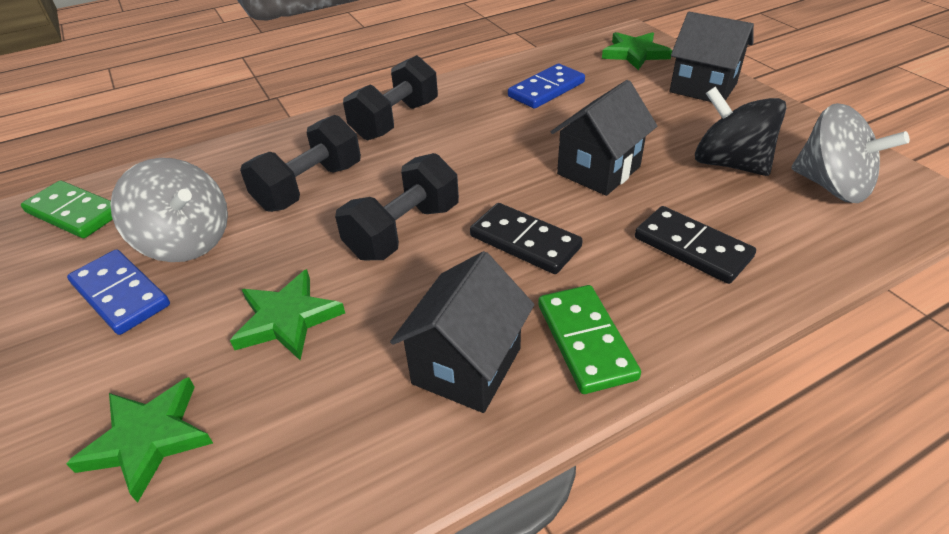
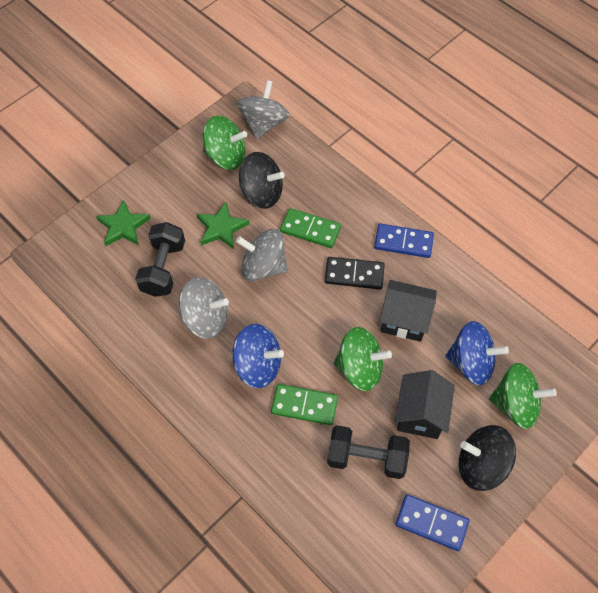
black domino: [470,203,583,274] [635,206,756,284] = 2 -> [325,257,385,290] = 1
black dumbbell: [240,115,361,212] [335,153,459,260] [343,55,438,140] = 3 -> [135,222,185,297] [327,425,410,479] = 2
black house: [390,251,534,413] [551,80,657,196] [669,12,754,102] = 3 -> [380,280,437,342] [395,370,455,439] = 2
black spinning top: [695,86,787,176] = 1 -> [239,152,285,209] [459,425,516,491] = 2
blue spinning top: none = 0 -> [232,324,284,388] [445,321,509,385] = 2
green spinning top: none = 0 -> [203,116,247,170] [334,327,392,391] [489,363,557,429] = 3
green star: [66,377,213,503] [230,269,345,360] [602,32,672,70] = 3 -> [96,200,151,247] [197,202,249,249] = 2
grey spinning top: [110,158,228,262] [791,103,910,203] = 2 -> [179,277,229,339] [236,229,288,282] [237,80,290,139] = 3

